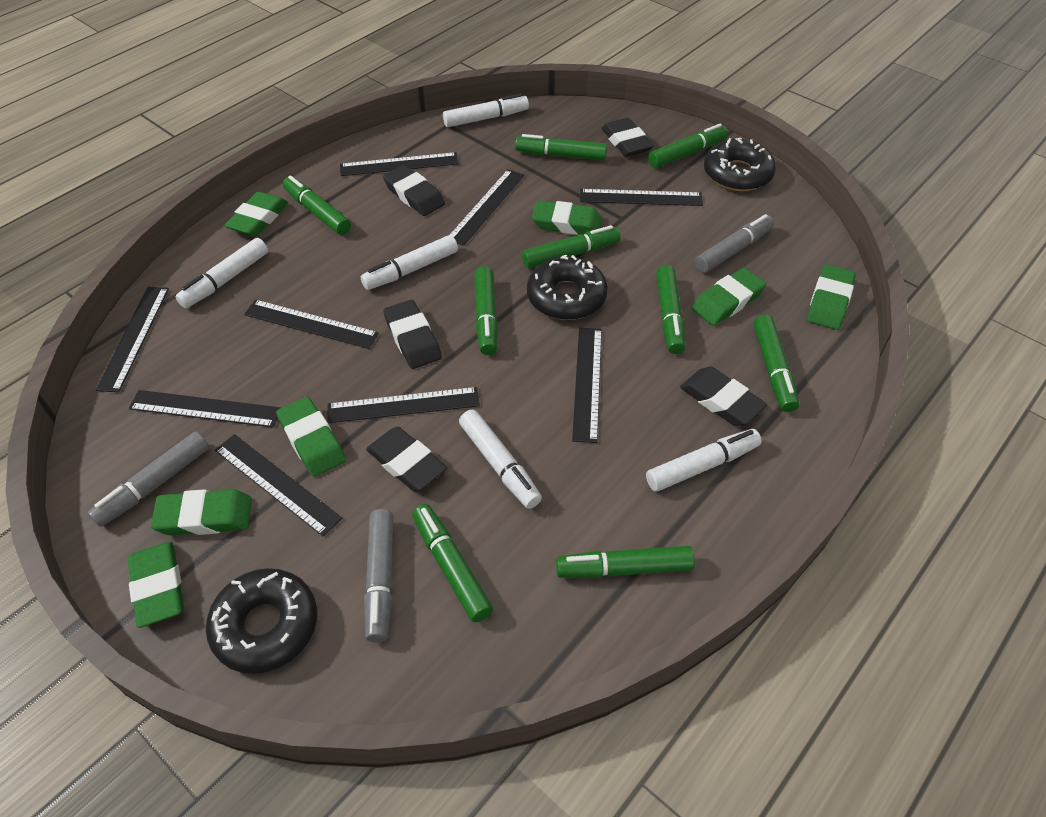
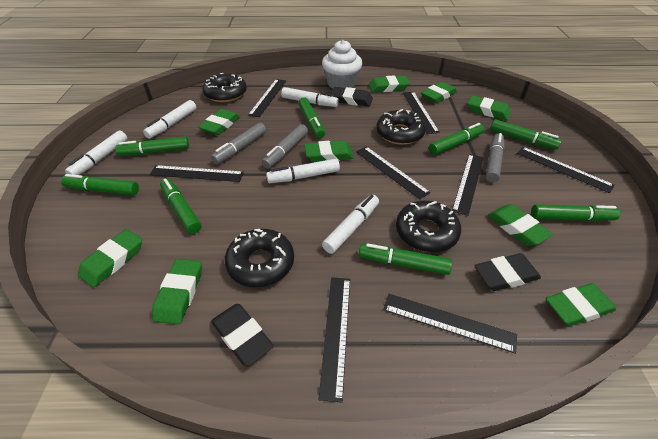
black donut: [206,568,317,674] [527,254,608,320] [704,138,776,191] = 3 -> [203,73,247,102] [225,229,294,287] [376,109,426,145] [396,201,461,252] = 4
black eraser: [366,427,447,492] [383,165,445,216] [383,300,442,369] [602,118,653,157] [680,367,767,426] = 5 -> [211,304,274,367] [331,87,373,106] [474,253,541,291] = 3
black ruler: [96,287,169,392] [129,390,281,427] [215,434,342,536] [244,300,379,349] [328,387,480,423] [340,152,459,176] [450,169,524,246] [572,328,602,443] [580,189,703,206] = 9 -> [150,165,244,182] [248,79,286,117] [318,277,350,403] [356,147,431,199] [383,294,517,354] [403,92,440,134] [452,154,484,216] [517,147,615,193] = 8
green eraser: [128,541,184,628] [151,489,252,535] [224,191,288,236] [276,397,346,477] [532,200,602,235] [692,268,766,326] [807,264,856,330] = 7 -> [78,229,142,287] [152,259,202,324] [198,109,240,135] [304,141,354,162] [369,75,410,92] [421,82,457,103] [467,95,511,120] [488,204,553,246] [546,283,616,326] = 9
green marker: [283,176,351,235] [412,504,493,622] [474,266,498,355] [515,134,607,160] [522,225,621,268] [556,546,695,578] [648,124,728,168] [656,265,685,354] [753,315,799,412] = 9 -> [61,174,139,195] [115,136,189,156] [160,178,202,234] [298,98,325,138] [359,243,452,275] [429,123,484,155] [490,119,562,150] [531,204,621,221] = 8
white cupcake: none = 0 -> [322,40,362,89] = 1

